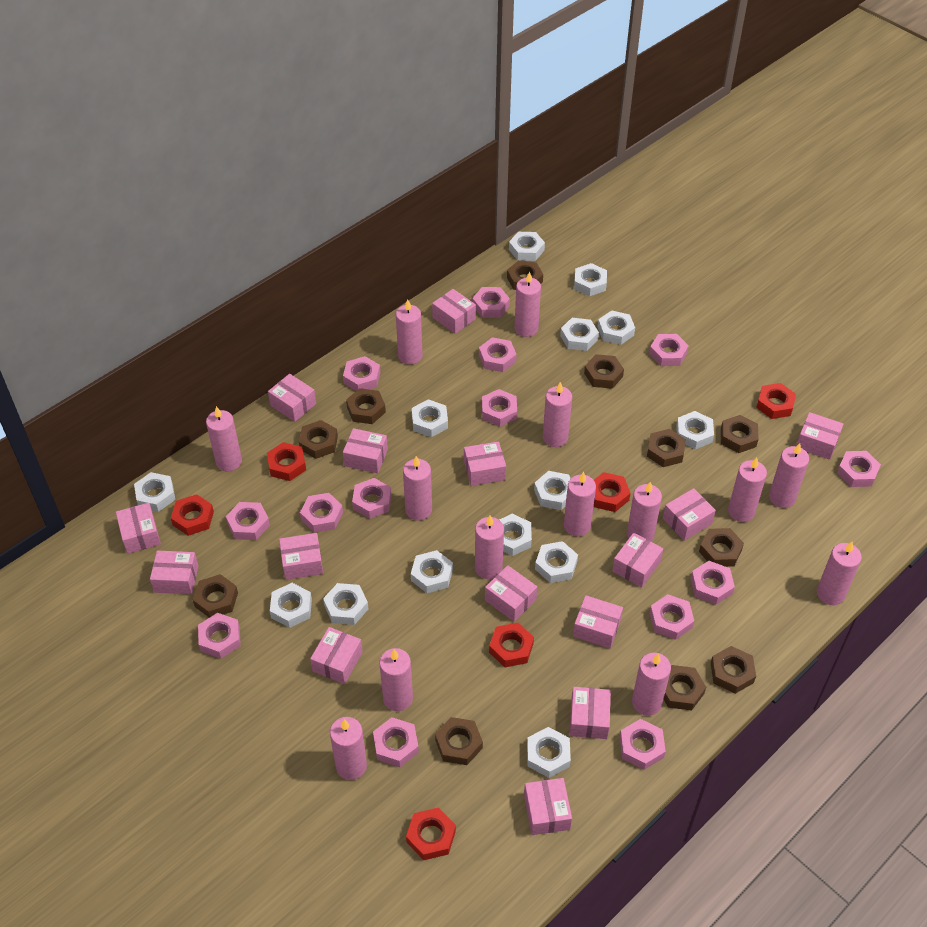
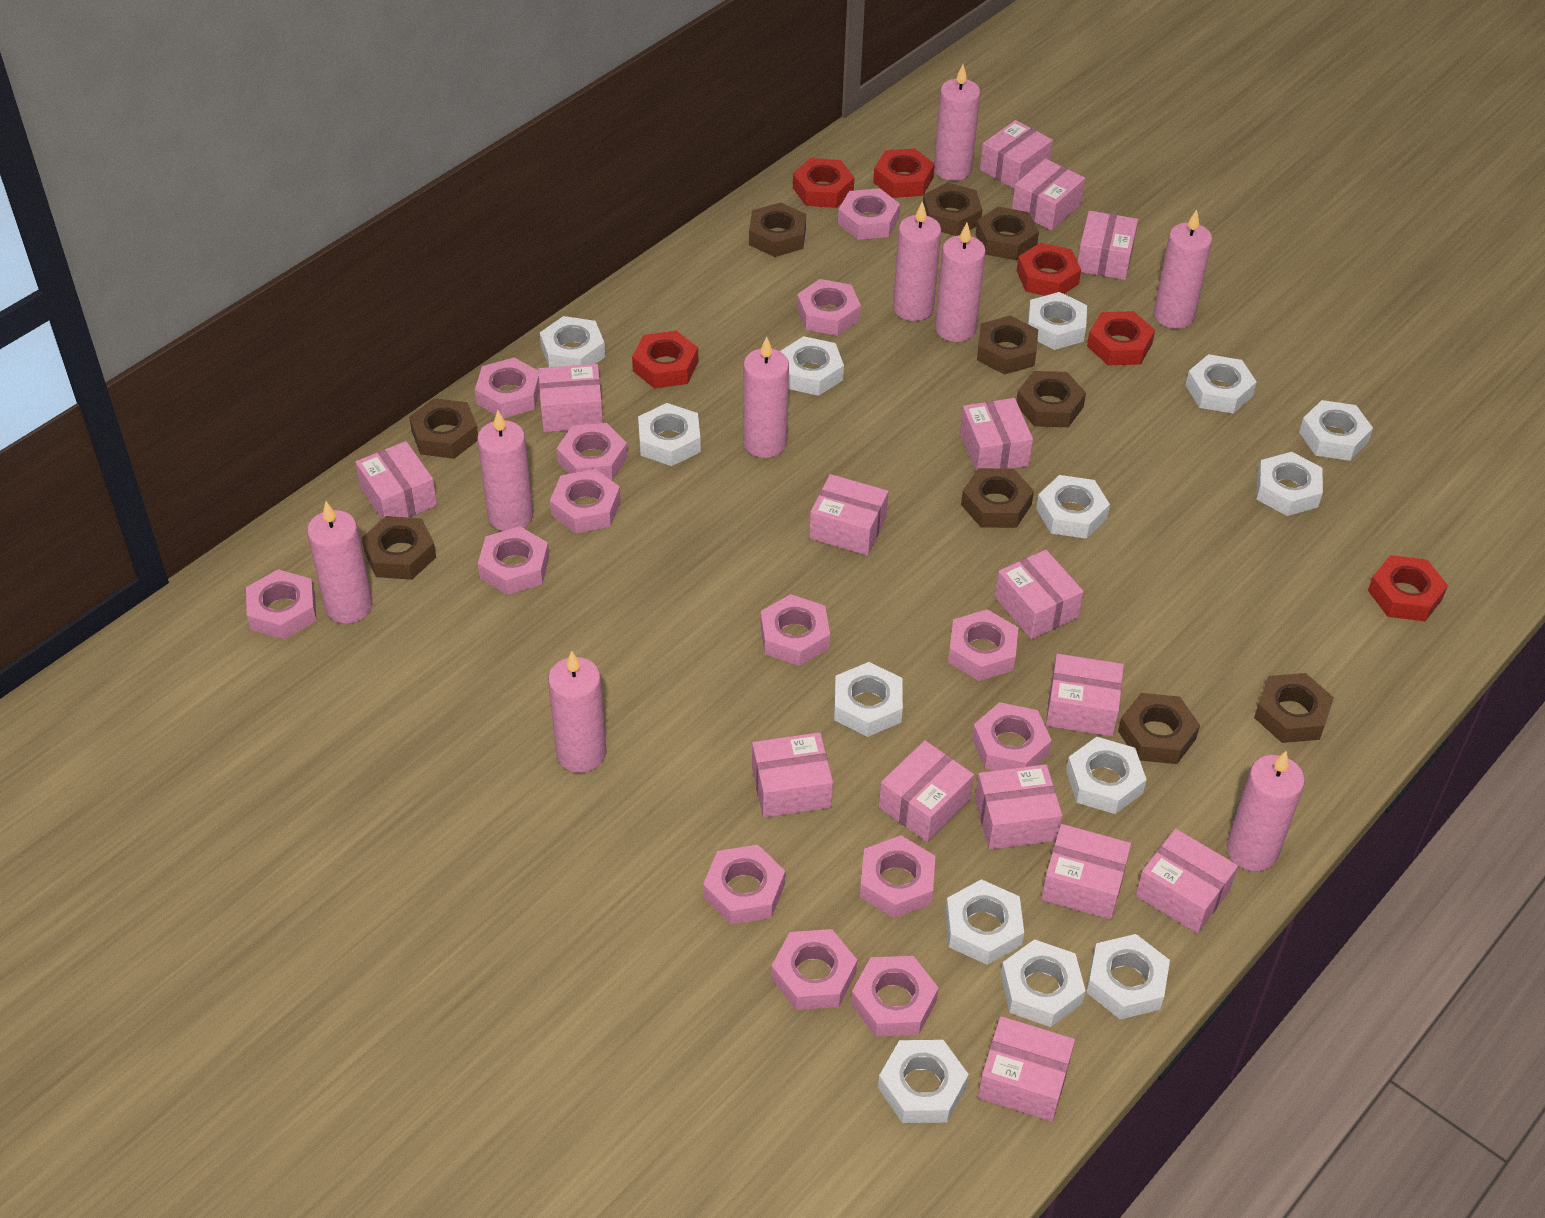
brown nut: [193,574,238,618] [299,420,338,459] [346,388,386,424] [435,717,483,765] [507,260,543,290] [584,354,624,389] [647,429,686,467] [664,665,706,711] [699,528,744,567] [711,646,756,694] [721,415,758,453] = 11 -> [362,516,436,580] [409,398,478,459] [749,202,806,257] [923,183,982,236] [961,468,1034,528] [975,207,1039,260] [977,315,1038,375] [1016,371,1086,427] [1118,693,1200,764] [1254,673,1334,743] = 10
pink candle: [206,406,242,471] [330,717,367,780] [379,648,413,711] [396,299,423,365] [403,456,432,521] [475,515,504,579] [514,271,541,337] [543,382,572,447] [564,472,596,537] [627,482,662,542] [632,653,671,716] [728,457,767,522] [769,443,809,508] [817,541,862,605] = 14 -> [307,501,373,624] [477,410,533,531] [548,651,607,773] [743,336,789,458] [893,201,941,321] [934,64,980,181] [935,223,986,342] [1154,209,1212,329] [1227,751,1305,871] = 9

